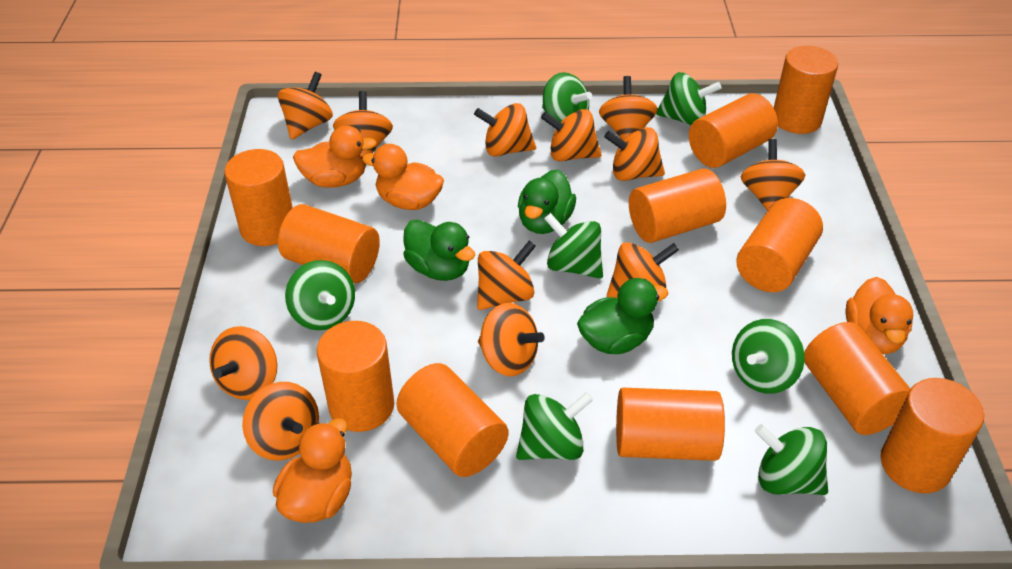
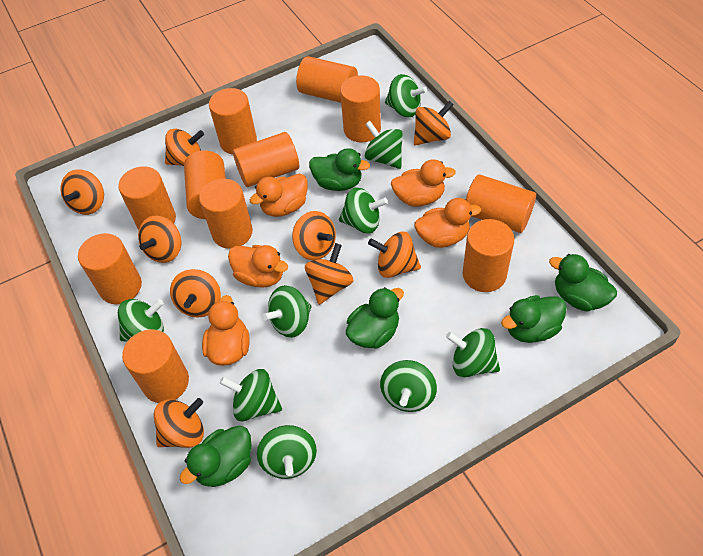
green duck: [403,220,475,281] [518,170,576,234] [577,278,668,354] = 3 -> [180,426,252,487] [309,148,370,191] [346,287,404,349] [501,295,567,343] [549,254,617,312] = 5
green spinning top: [285,260,355,330] [516,392,593,460] [542,72,592,122] [544,213,603,279] [656,72,721,125] [732,319,805,394] [755,424,828,495] = 7 -> [118,299,164,341] [220,369,282,422] [257,425,317,479] [262,285,312,338] [339,188,388,233] [365,121,403,169] [380,360,437,412] [385,74,427,117] [446,328,500,377] = 9
orange duck: [273,418,352,523] [293,125,377,188] [362,144,444,210] [845,277,913,354] = 4 -> [202,295,249,366] [228,245,288,287] [250,173,308,217] [391,159,456,207] [414,198,481,248] = 5
orange spinning top: [209,326,277,400] [242,382,319,461] [278,72,333,140] [333,91,393,156] [474,103,536,156] [477,240,536,310] [478,303,545,376] [541,109,602,161] [599,76,658,140] [604,127,665,181] [607,242,679,298] [741,139,805,211] = 12 -> [60,169,104,215] [138,216,181,263] [154,398,204,448] [165,129,204,166] [170,269,221,317] [292,211,336,260] [305,243,353,305] [368,232,421,278] [414,101,454,145] = 9

